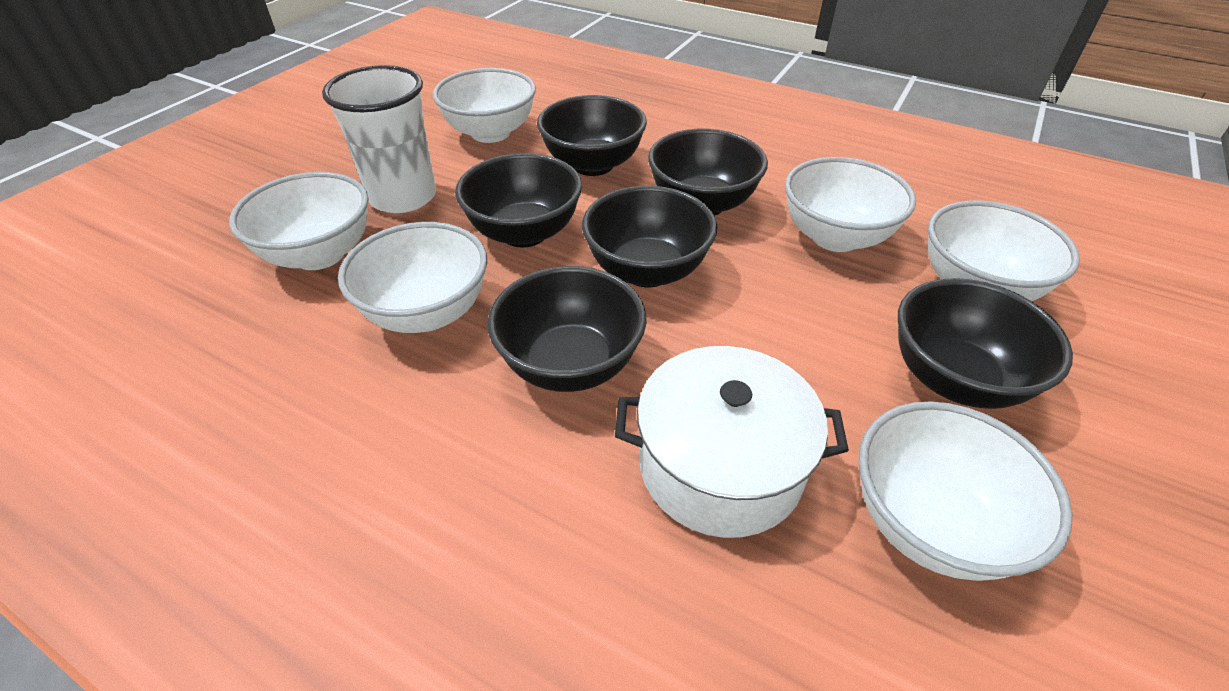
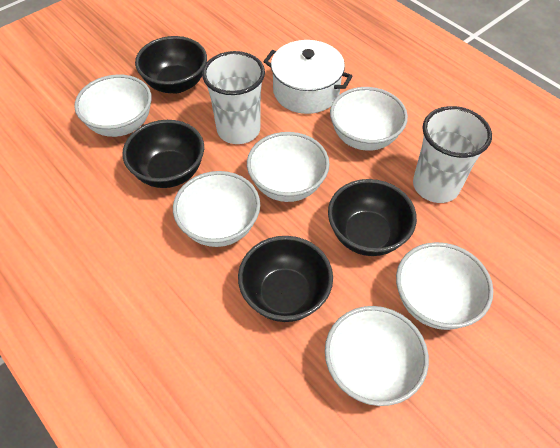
black bowl: [455,153,582,248] [487,266,646,392] [537,95,647,176] [582,186,718,287] [648,129,768,216] [898,278,1073,409] = 6 -> [122,120,204,188] [135,36,207,93] [238,236,333,322] [328,179,417,256] = 4
white cup: [322,65,436,213] = 1 -> [202,51,265,144] [413,106,492,203] = 2

